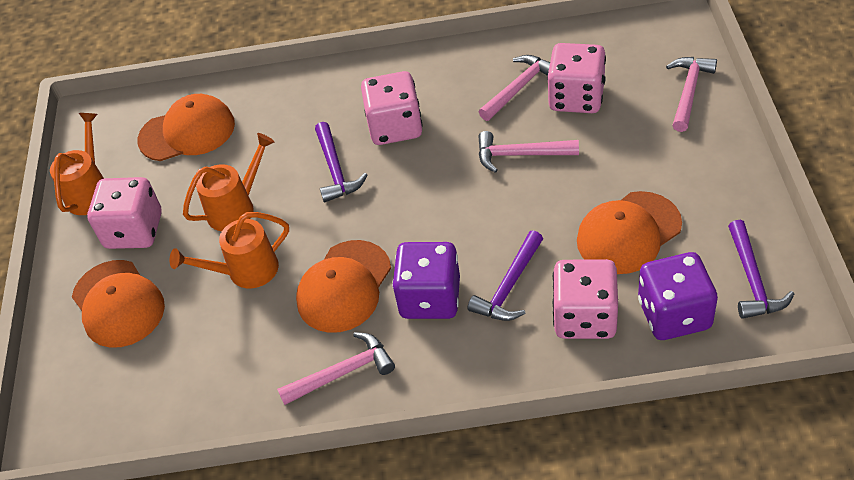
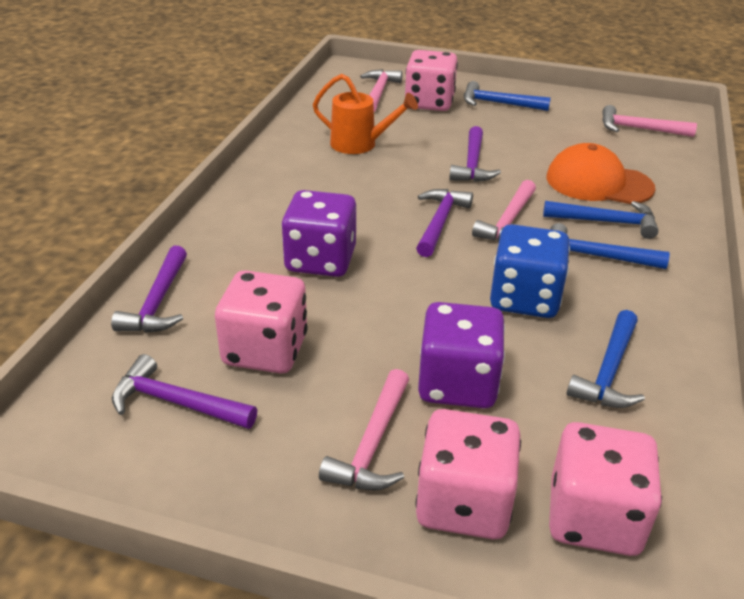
blue dice: none = 0 -> [490,224,570,318] = 1
blue hammer: none = 0 -> [464,81,551,111] [543,201,659,239] [550,223,670,269] [567,310,645,408] = 4
orange cap: [72,260,165,348] [137,94,235,161] [296,240,391,333] [577,191,682,274] = 4 -> [546,143,656,204] = 1
orange watering can: [50,113,104,215] [170,212,289,288] [183,133,274,231] = 3 -> [313,74,418,154] = 1
purple hammer: [315,122,367,202] [468,230,543,321] [728,220,794,319] = 3 -> [111,246,187,333] [112,354,257,429] [416,189,473,257] [449,126,501,182] = 4

